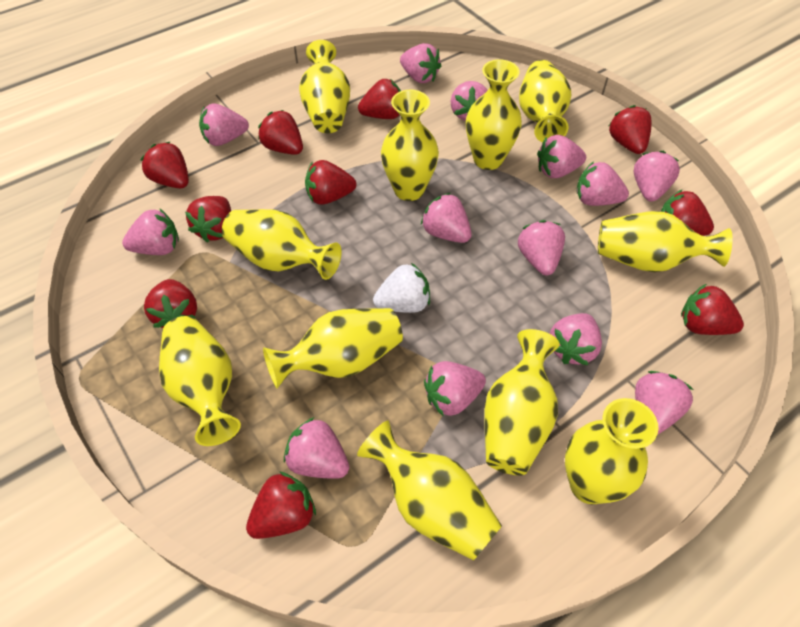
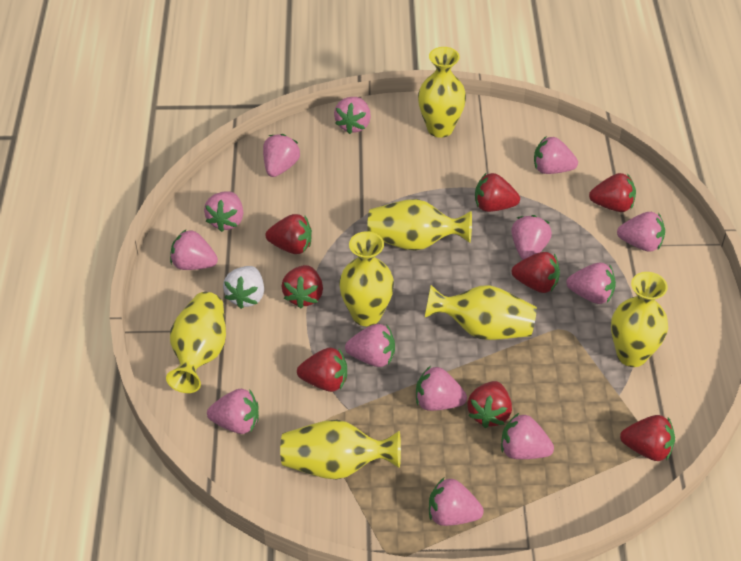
red strawberry: [140,142,189,188] [144,279,197,328] [185,196,231,243] [246,471,316,539] [258,110,303,155] [305,160,356,204] [358,79,401,119] [609,105,652,154] [661,190,714,236] [681,284,744,335] = 10 -> [266,214,312,254] [281,265,323,308] [297,348,347,392] [467,381,512,428] [475,173,520,212] [512,252,560,293] [589,173,636,212] [620,415,675,461] = 8
yellow vase: [159,316,241,446] [222,209,342,280] [263,308,403,388] [299,40,350,133] [357,420,502,560] [381,90,439,201] [466,59,522,170] [484,329,560,475] [519,60,571,142] [565,398,659,504] [598,211,733,272] = 11 -> [166,292,226,393] [280,420,401,480] [339,231,394,326] [367,199,472,251] [418,47,466,138] [425,285,537,340] [611,272,668,367] = 7

